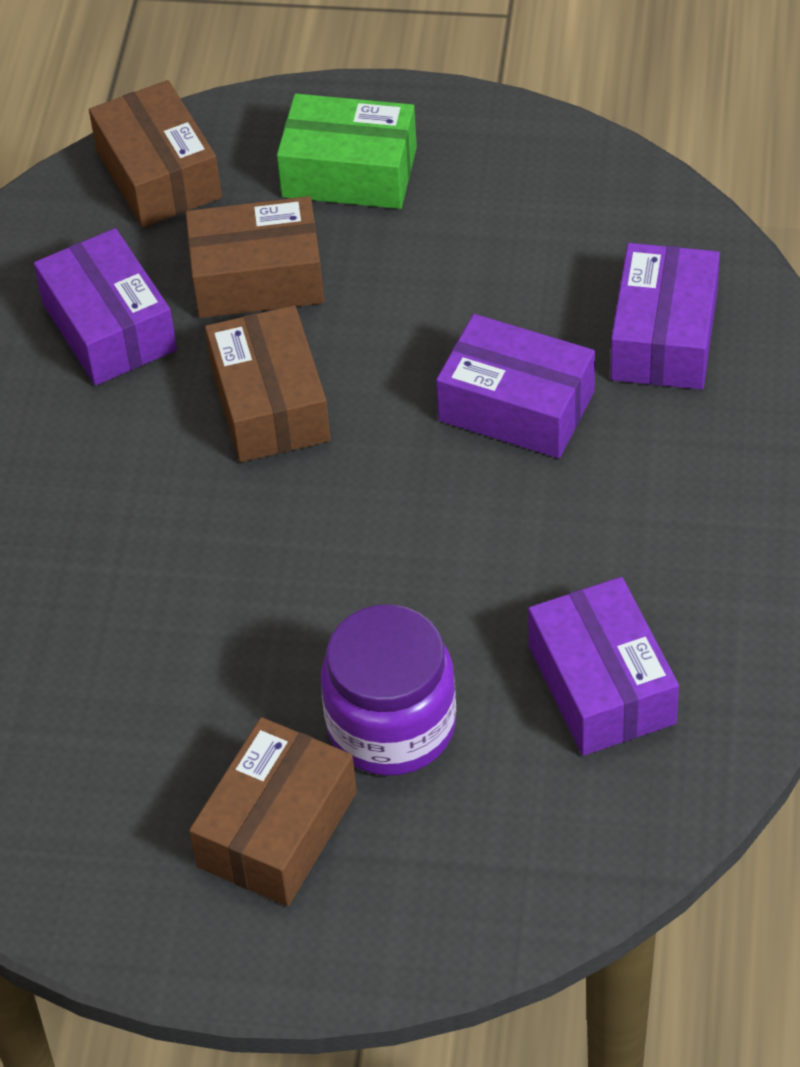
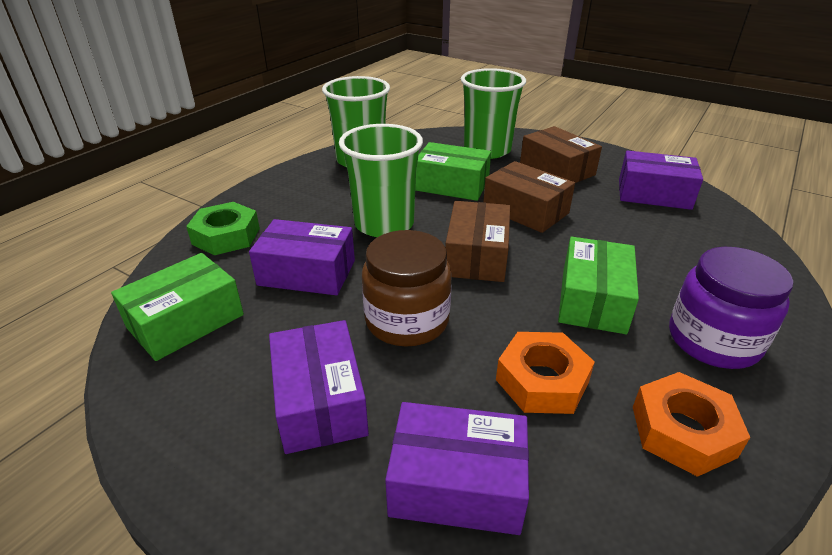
brown box: [89,80,222,228] [186,196,324,318] [189,717,357,906] [205,305,331,462] = 4 -> [445,201,510,282] [483,161,575,233] [520,126,602,183] = 3
brown jar: none = 0 -> [362,230,452,347] = 1
green box: [277,94,417,209] = 1 -> [111,253,244,361] [415,142,491,201] [558,237,639,334] = 3
green cup: none = 0 -> [322,76,390,168] [339,124,423,237] [461,68,526,159] = 3
green nut: none = 0 -> [186,202,260,255] = 1
orange nut: none = 0 -> [496,332,595,414] [633,372,750,477] = 2

